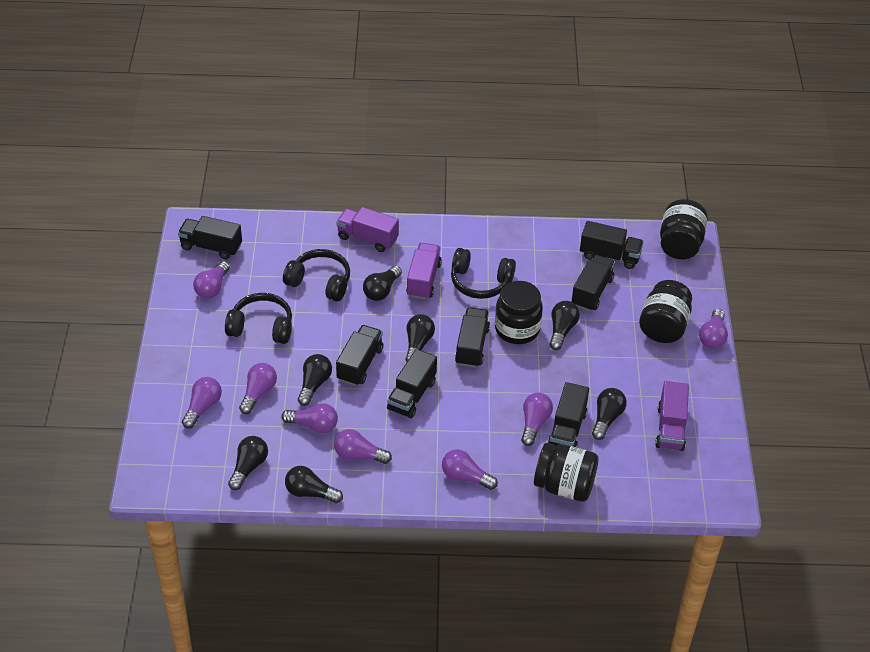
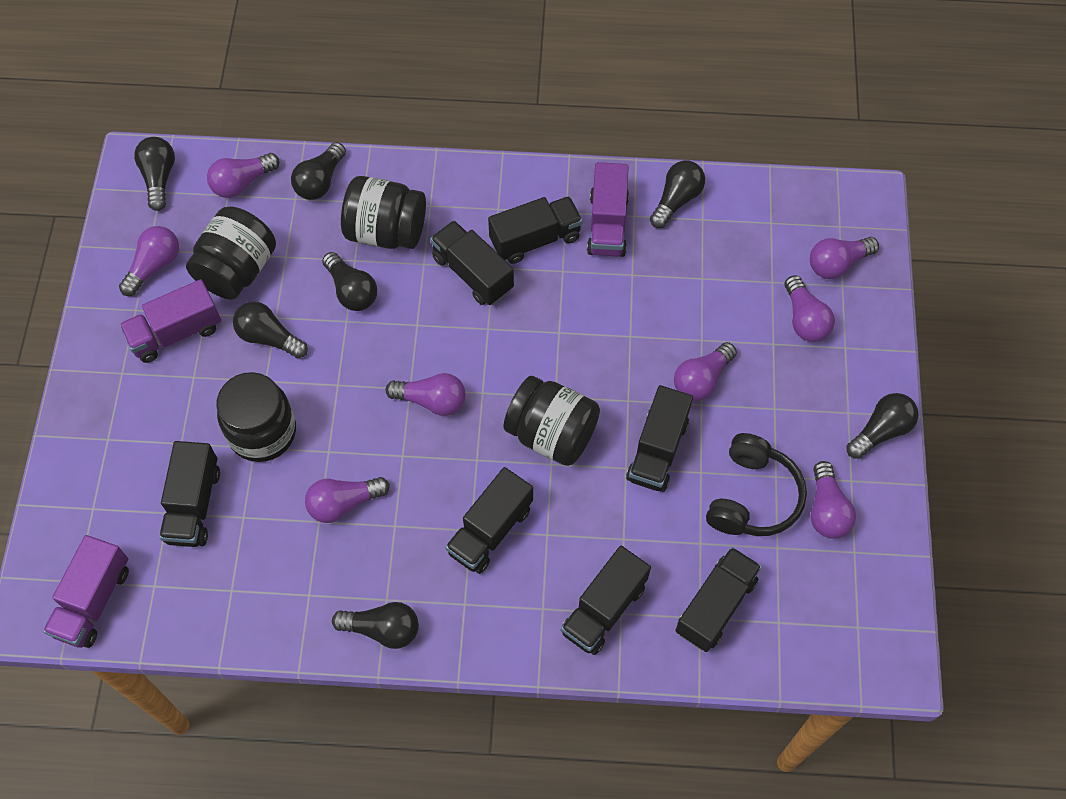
black headphones: [225,293,292,344] [283,249,350,302] [451,248,516,299] = 3 -> [706,433,807,536] = 1

